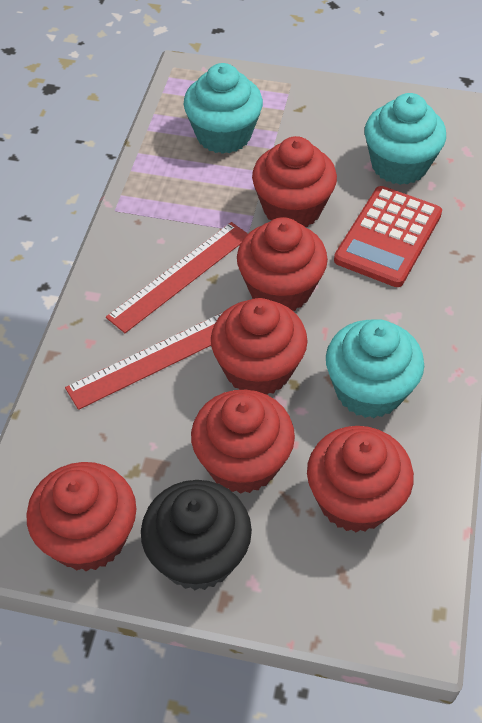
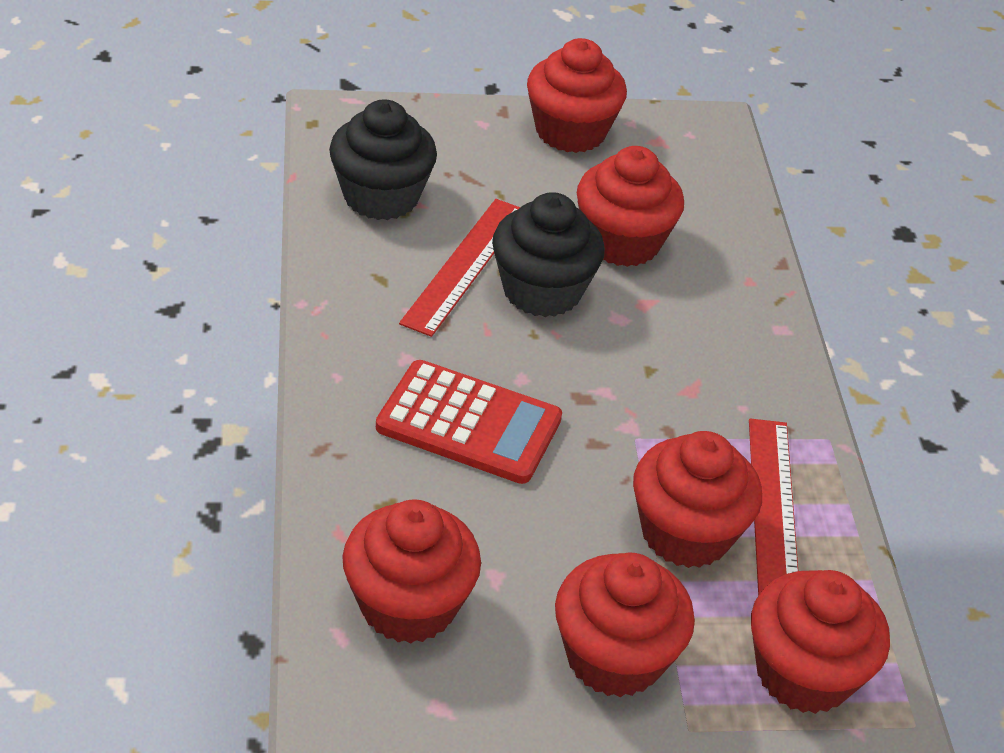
black cupcake: [141,480,252,590] = 1 -> [329,99,437,220] [492,192,605,317] = 2
turquoise cupcake: [183,63,263,154] [326,319,424,418] [365,93,446,185] = 3 -> none = 0

